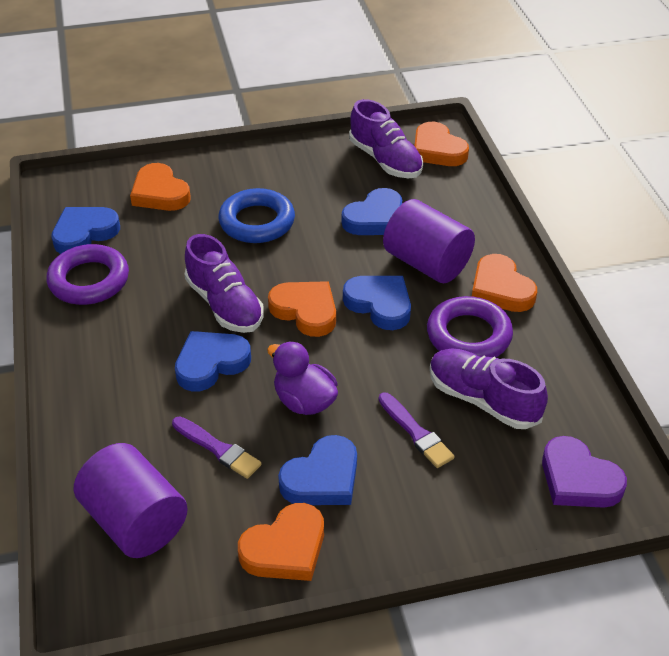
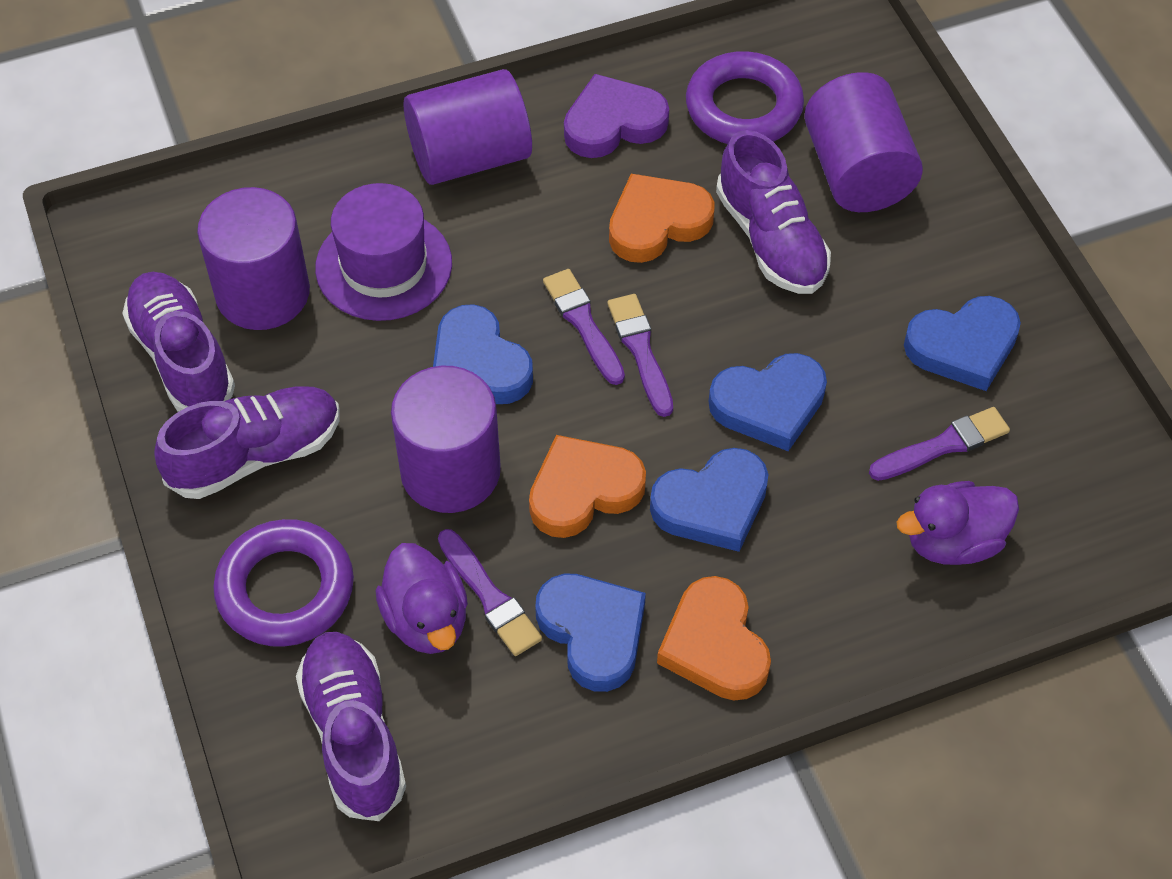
blue ring: [218,188,295,243] = 1 -> none = 0
orange heart: [130,163,191,211] [238,503,324,581] [268,281,336,337] [415,122,469,166] [472,254,537,312] = 5 -> [529,435,646,538] [609,174,715,263] [657,576,771,700] = 3
purple brush: [172,416,262,479] [379,392,455,468] = 2 -> [438,529,542,656] [543,269,625,385] [608,294,673,417] [869,407,1010,481] = 4
purple cylinder: [74,443,188,558] [383,199,475,283] = 2 -> [197,187,310,330] [391,366,501,513] [404,69,532,185] [804,72,923,212] = 4
purple duck: [267,341,338,415] = 1 -> [375,543,468,654] [897,481,1019,565] = 2
purple hat: none = 0 -> [315,183,452,321] = 1
purple shoe: [184,234,264,333] [349,99,423,178] [430,348,548,429] = 3 -> [122,272,235,412] [154,386,340,499] [296,632,406,821] [716,130,831,294] = 4

